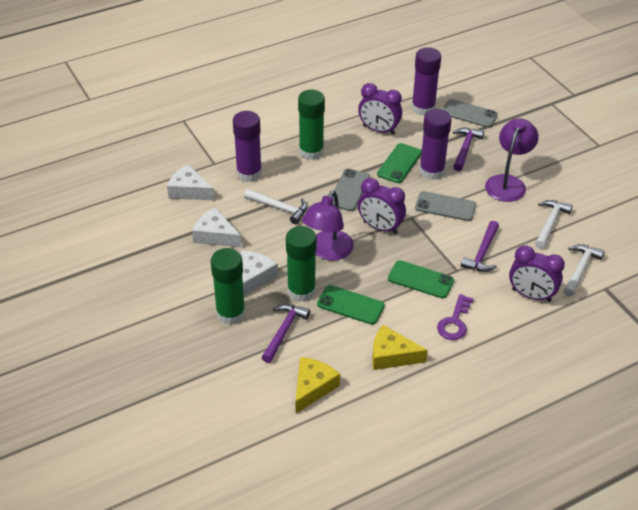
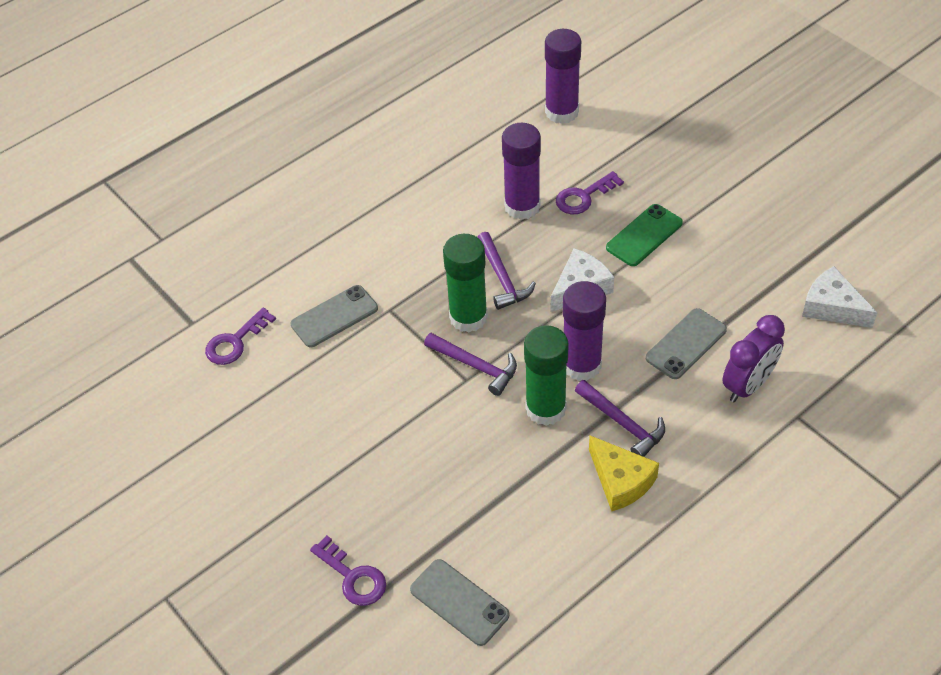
green glue stick: [211,248,246,325] [286,226,317,302] [298,90,325,160] = 3 -> [443,234,488,333] [524,325,569,426] = 2
green phone: [317,285,385,325] [377,143,422,183] [388,260,454,298] = 3 -> [606,204,683,266] = 1
purple clock: [358,83,402,135] [358,178,406,234] [509,245,565,302] = 3 -> [722,315,785,402] = 1
purple key: [437,294,474,340] = 1 -> [205,308,276,365] [310,535,386,606] [556,171,624,214] = 3
purple lamp: [302,190,354,261] [485,118,539,202] = 2 -> none = 0
white cheese: [167,164,215,200] [192,207,241,247] [241,250,278,295] = 3 -> [551,248,614,312] [802,266,878,328] = 2
white hammer: [244,189,308,224] [535,200,573,249] [564,244,605,296] = 3 -> none = 0
yellow cheese: [296,357,340,413] [372,325,428,370] = 2 -> [589,436,659,511] = 1

